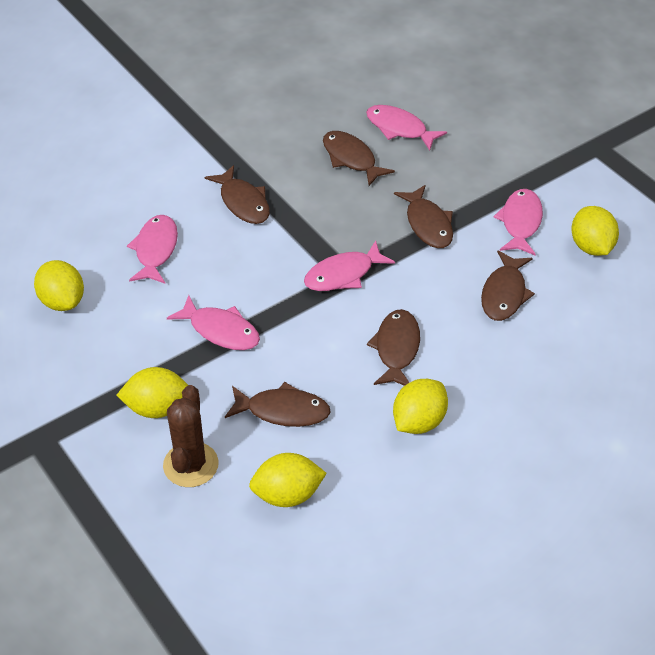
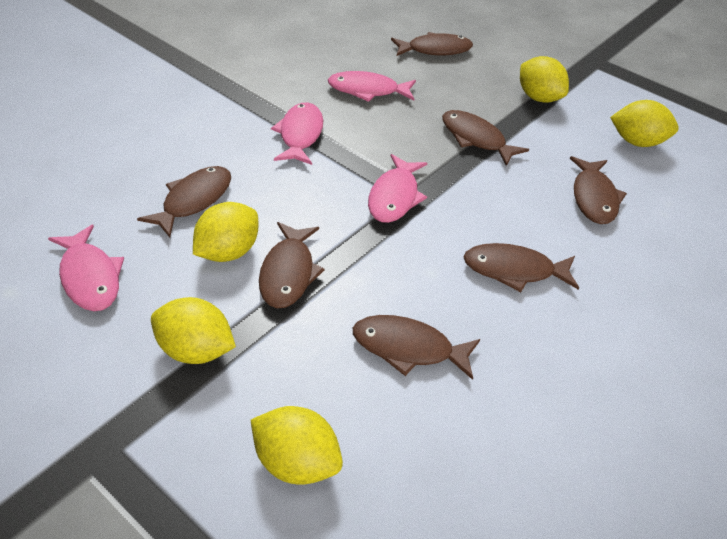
brown cactus: [163,385,219,487] = 1 -> none = 0
brown fish: [205,165,270,224] [225,382,331,427] [323,131,395,186] [367,309,420,386] [394,185,453,248] [481,250,535,321] = 6 -> [137,166,231,237] [259,222,325,308] [353,315,480,380] [391,32,473,56] [442,110,529,166] [463,243,579,292] [570,156,627,224] = 7
pink fish: [127,215,178,284] [167,295,260,350] [304,241,395,291] [366,105,447,151] [494,189,543,255] = 5 -> [48,225,124,311] [271,102,323,165] [328,71,416,102] [368,154,427,223] = 4

